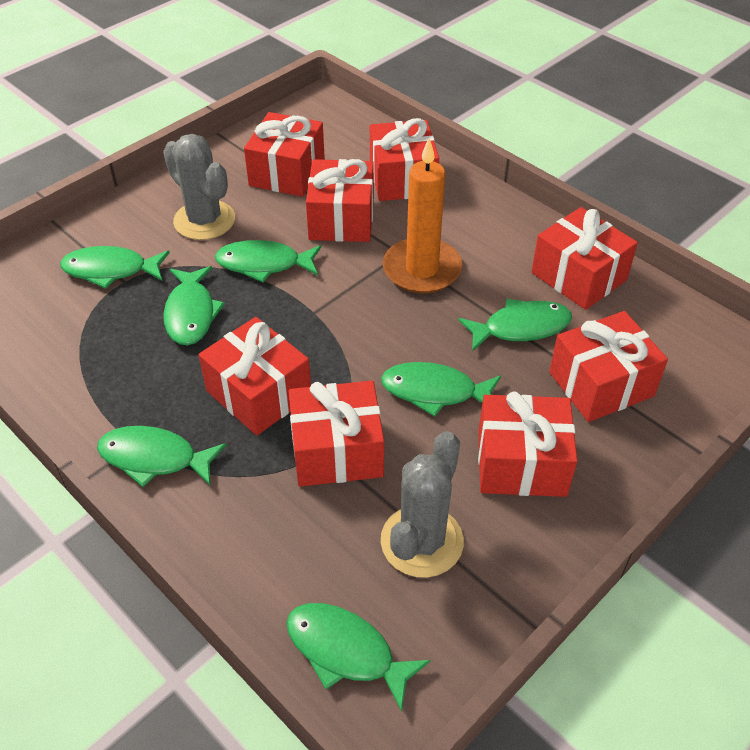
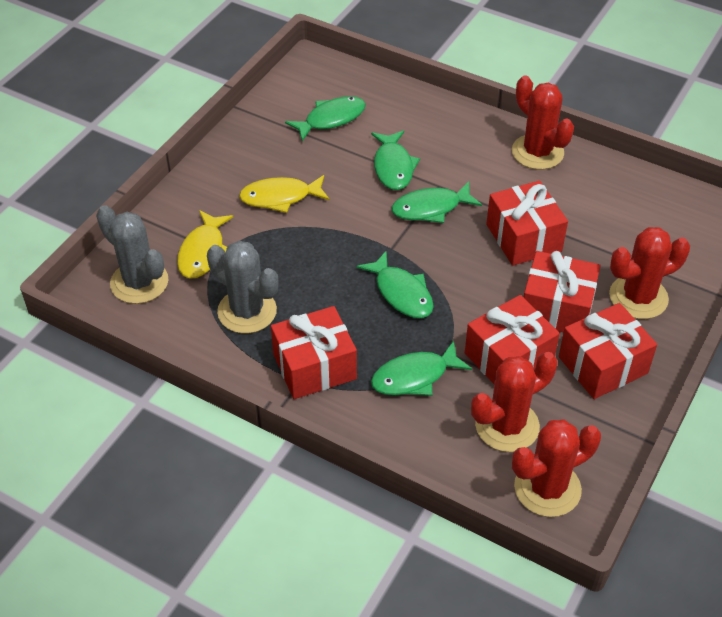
green fish: [60,246,170,289] [97,426,226,487] [163,266,225,345] [215,240,321,282] [286,603,431,712] [381,362,501,417] [458,299,572,352] = 7 -> [285,96,366,141] [357,251,434,318] [371,130,420,190] [371,341,472,396] [392,182,482,223] = 5
orange candle: [383,138,462,294] = 1 -> none = 0
red cactus: none = 0 -> [471,352,557,452] [512,76,574,170] [512,420,601,517] [609,227,690,319] = 4
red gift: [198,317,311,436] [244,112,325,197] [289,381,384,487] [306,159,374,242] [370,118,439,201] [478,392,577,497] [532,207,638,310] [549,311,668,422] = 8 -> [271,306,357,399] [465,295,560,384] [486,181,568,266] [523,251,601,332] [559,303,657,399] = 5
yellow fish: none = 0 -> [177,210,233,278] [239,175,329,213] = 2

